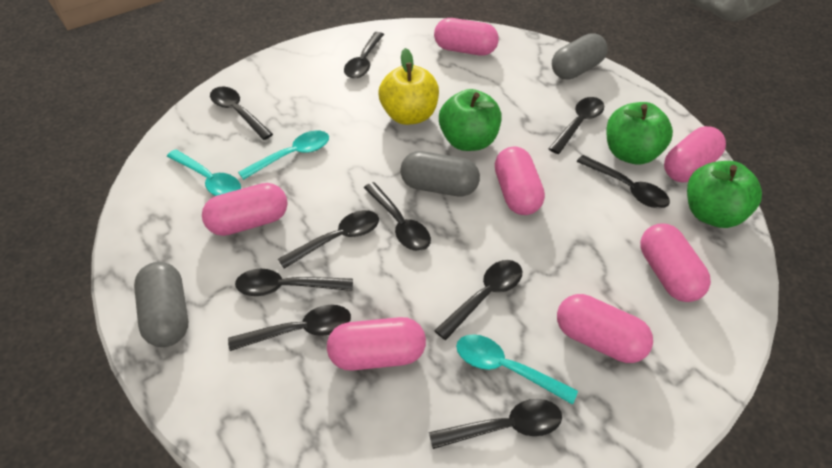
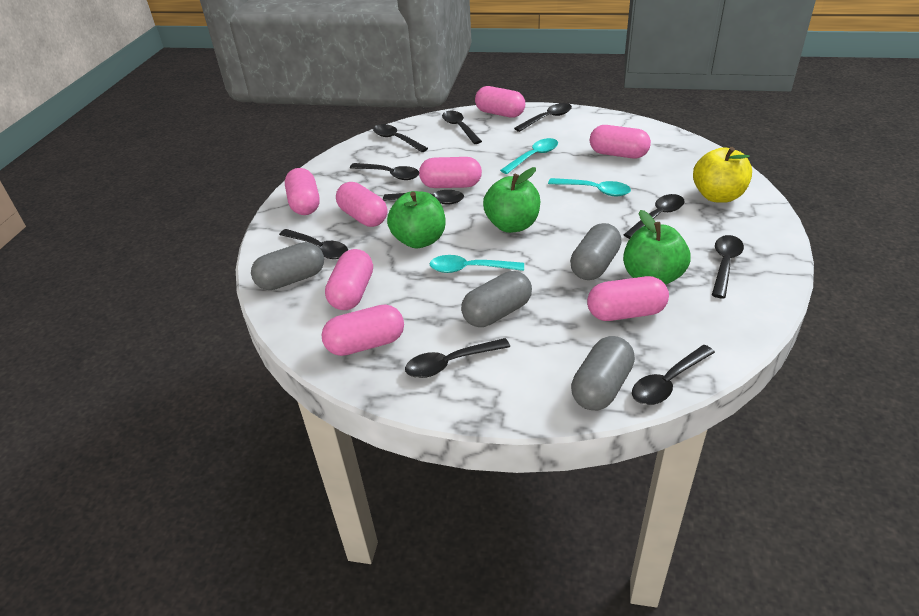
grey capsule: [134,262,188,347] [400,151,480,196] [552,33,608,80] = 3 -> [251,242,324,290] [461,271,532,327] [570,223,622,280] [571,336,635,410] = 4
pink capsule: [202,183,288,236] [327,317,426,371] [434,18,499,56] [495,147,545,215] [557,294,653,363] [640,223,711,302] [664,126,726,182] = 7 -> [285,168,320,215] [322,304,404,356] [325,249,373,310] [336,182,387,227] [419,157,482,188] [475,86,525,118] [587,276,669,321] [590,125,651,158] = 8

